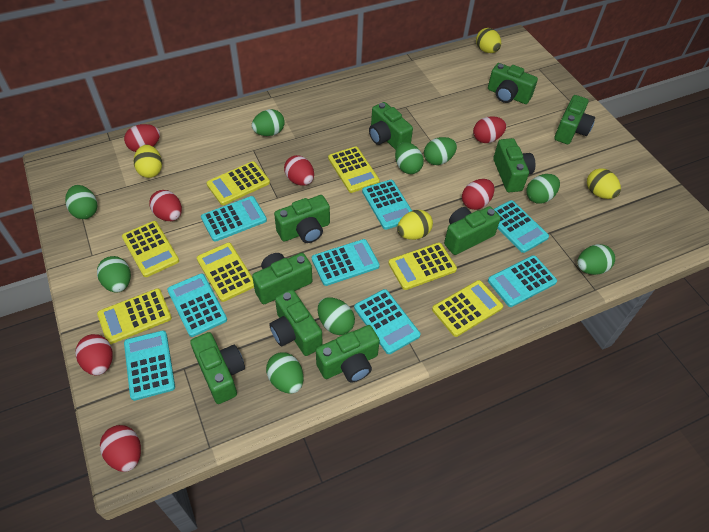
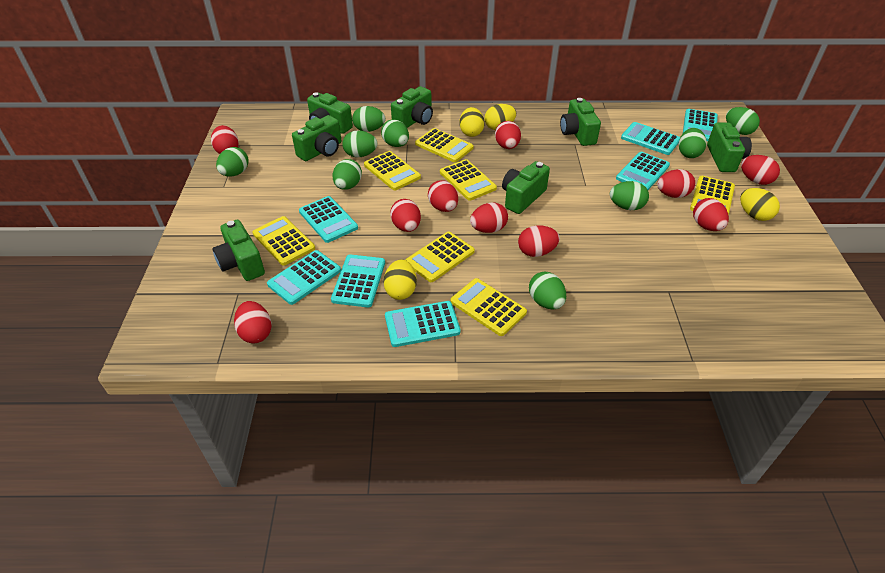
green camera: [190,332,245,404] [252,253,312,304] [269,289,323,356] [274,195,330,243] [316,325,380,383] [369,102,413,150] [444,206,501,255] [488,63,538,104] [493,138,536,192] [554,95,595,144] = 10 -> [212,220,265,281] [292,115,342,161] [307,92,353,134] [391,86,433,128] [502,161,550,214] [560,98,601,146] [707,123,752,172] = 7
red egg: [75,334,113,375] [100,425,141,472] [124,124,160,152] [149,190,182,221] [284,155,314,186] [462,179,494,210] [473,116,506,143] = 7 -> [211,125,239,154] [234,301,272,343] [390,199,421,232] [428,180,458,212] [470,202,508,233] [495,121,521,149] [518,226,560,257] [657,169,695,198] [693,198,729,231] [741,155,780,185] = 10
turquoise calculator: [124,330,175,401] [167,273,227,337] [201,196,267,242] [312,239,380,286] [354,289,420,354] [362,180,412,230] [488,255,557,307] [494,200,549,253] = 8 -> [267,250,341,305] [299,196,358,243] [331,254,385,308] [385,301,460,347] [616,152,670,190] [621,122,680,155] [683,109,718,141] = 7

